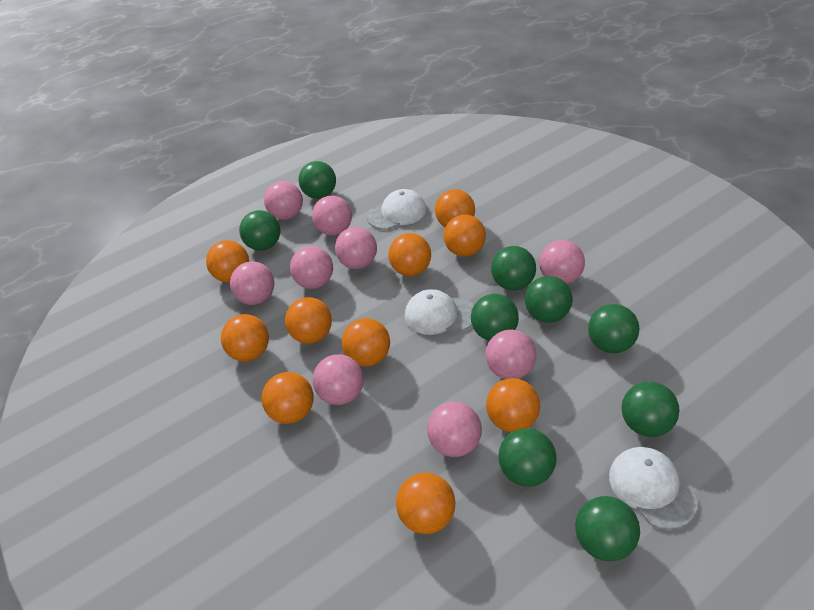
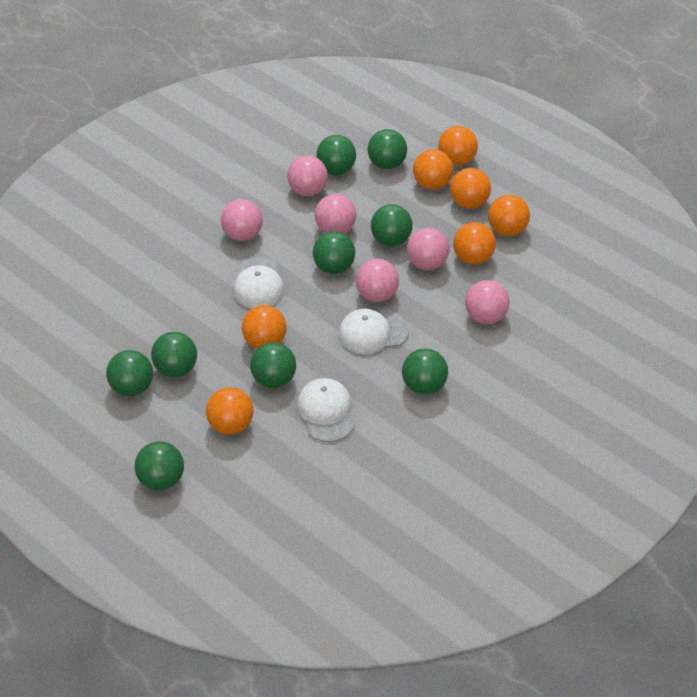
orange ball: [206,240,249,282] [221,314,269,362] [262,372,314,424] [285,297,332,344] [342,318,390,367] [388,233,431,276] [396,473,455,534] [435,189,475,227] [444,214,486,257] [486,378,540,432] = 10 -> [206,387,253,435] [242,305,287,349] [413,149,453,190] [438,126,478,166] [450,168,491,209] [453,222,496,265] [488,194,530,236] = 7
pink ball: [230,261,275,305] [264,181,303,220] [290,246,333,289] [312,196,352,236] [313,354,363,405] [335,227,377,269] [427,402,482,457] [486,330,536,379] [539,240,585,284] = 9 -> [221,199,263,241] [287,155,328,196] [315,194,356,234] [356,259,399,302] [407,228,449,270] [465,280,510,324] = 6

